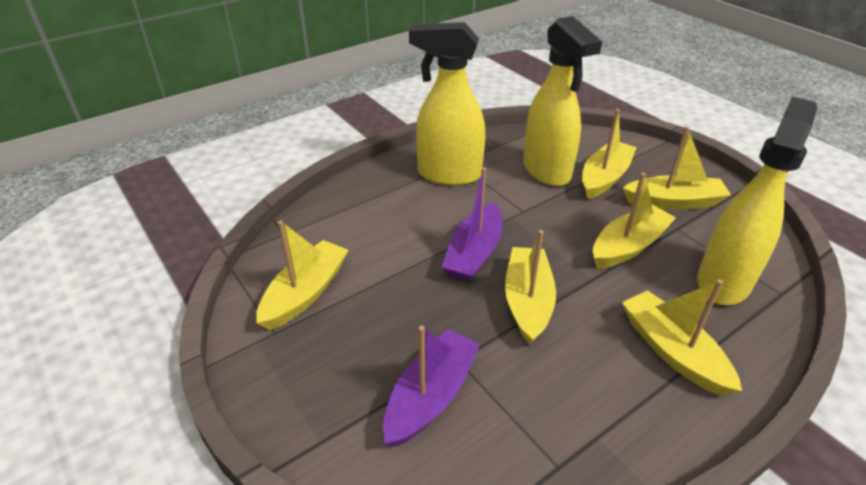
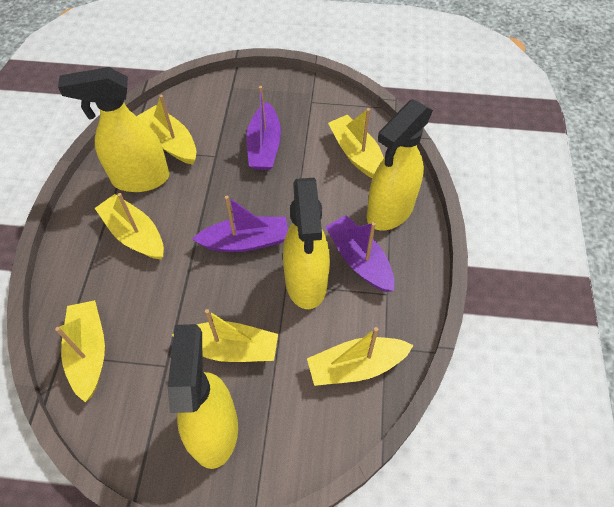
purple boat: [383,326,480,447] [442,167,502,282] = 2 -> [192,196,288,252] [246,86,281,170] [325,215,395,292] = 3
yellow spray bottle: [409,22,485,186] [523,16,602,186] [697,96,818,305] = 3 -> [58,67,170,192] [168,324,238,469] [283,178,330,309] [366,99,433,231] = 4

